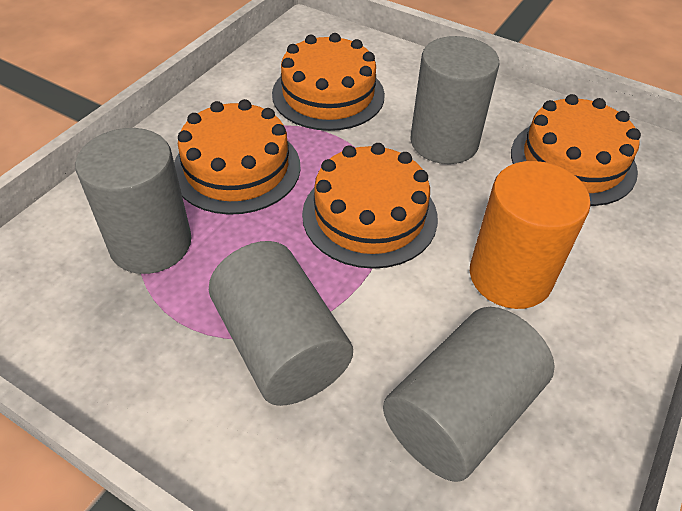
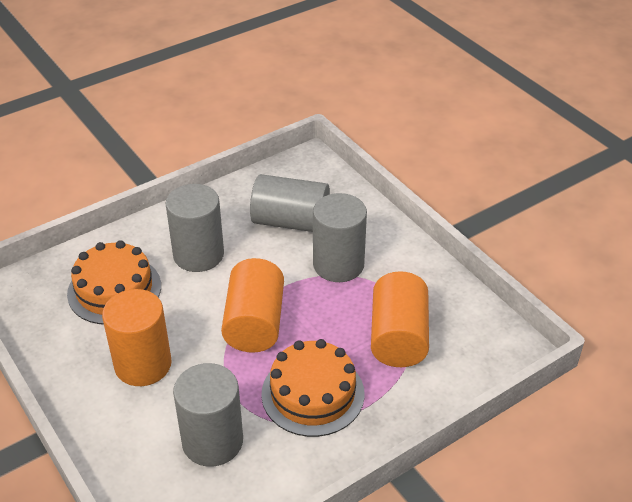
orange cake: [174,99,301,215] [272,33,385,131] [302,143,438,269] [511,94,641,206] = 4 -> [67,240,161,324] [261,339,365,437] = 2
orange cylinder: [470,161,591,309] = 1 -> [102,289,172,386] [221,258,284,353] [371,271,429,367] = 3

